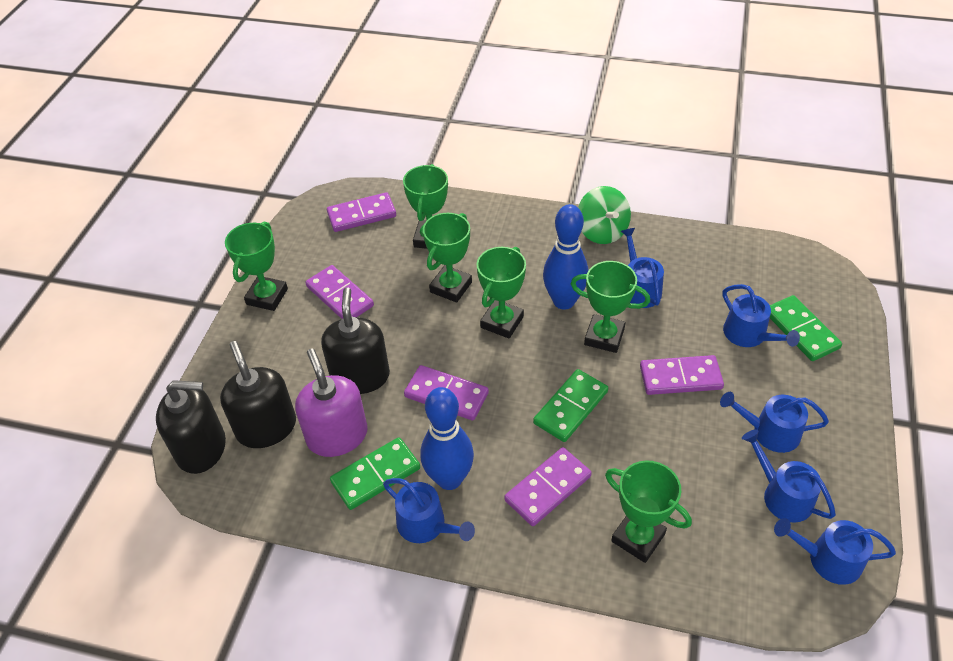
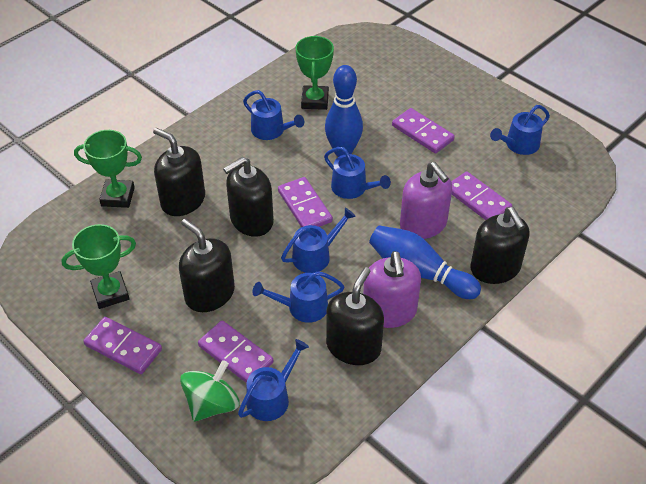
black soap dispenser: [156,380,226,474] [220,341,296,448] [321,287,390,394] = 3 -> [153,128,205,216] [179,219,235,312] [223,157,274,237] [326,267,384,365] [470,207,530,284] = 5
green domino: [330,437,420,510] [533,369,608,442] [770,295,842,361] = 3 -> none = 0
green trophy: [225,222,288,311] [403,164,448,249] [423,213,472,303] [477,247,526,338] [571,261,650,353] [605,460,692,563] = 6 -> [61,224,136,309] [74,130,142,208] [296,35,334,110] = 3
purple soap dispenser: [295,348,368,457] = 1 -> [363,251,421,328] [400,162,452,239] = 2

